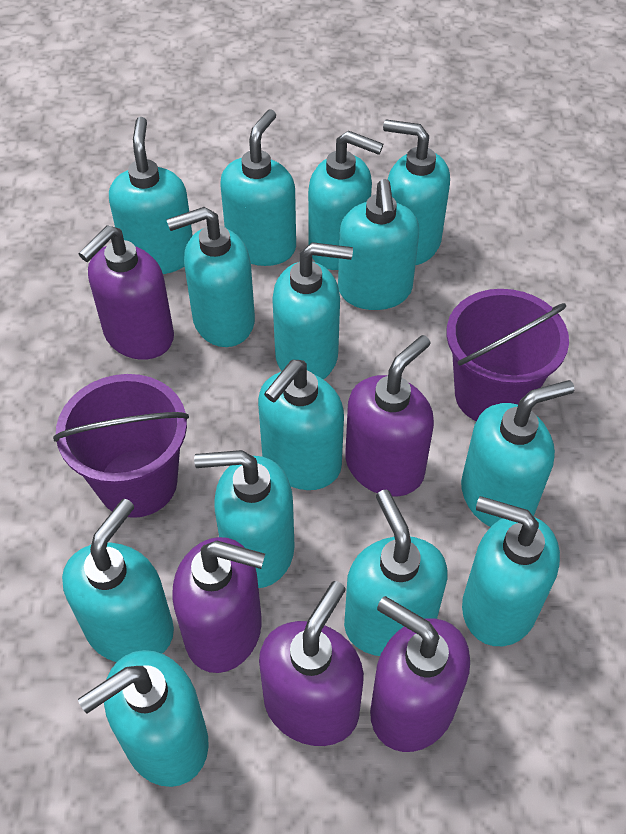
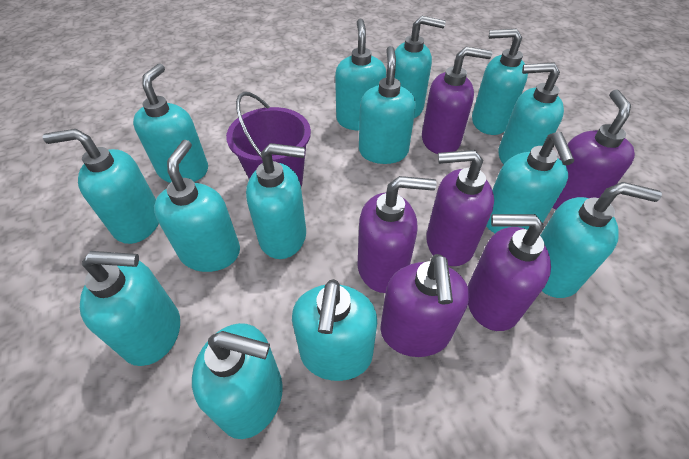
purple bucket: [53,374,189,518] [446,289,569,421] = 2 -> [226,92,311,187] = 1
purple soap dispenser: [79,225,174,360] [172,537,265,673] [259,581,364,746] [345,335,434,497] [370,596,470,752] = 5 -> [357,176,437,293] [380,254,469,357] [422,47,492,154] [426,150,494,266] [468,214,551,331] [552,90,635,210] = 6

